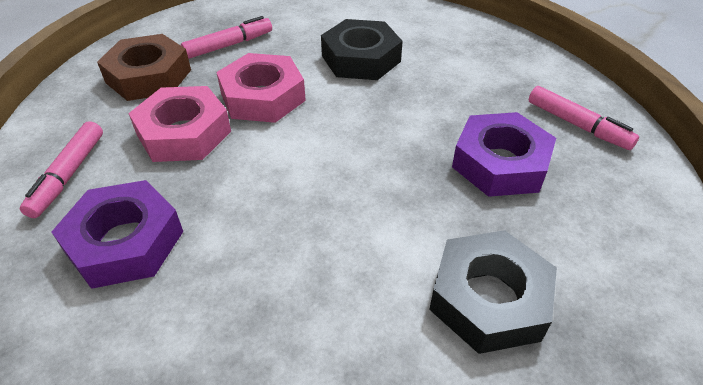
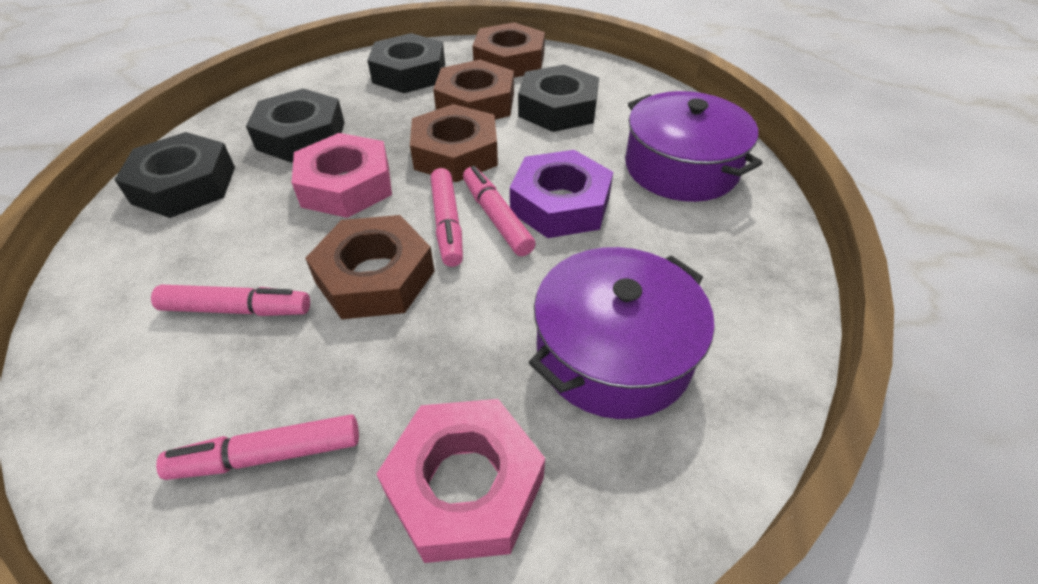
black nut: [321,19,403,80] [429,230,557,354] = 2 -> [115,132,235,218] [246,89,345,163] [367,33,445,93] [518,65,599,132] = 4
brown nut: [97,34,191,101] = 1 -> [305,215,435,319] [410,104,498,182] [433,60,514,120] [473,22,545,78] = 4
pink marker: [20,121,103,218] [181,16,272,59] [529,86,639,150] = 3 -> [151,285,310,316] [156,414,359,480] [431,168,463,267] [463,166,536,256] = 4
purple nut: [52,180,183,289] [452,112,556,197] = 2 -> [510,150,613,238] = 1
purple pot: none = 0 -> [529,247,714,419] [625,91,762,202] = 2

